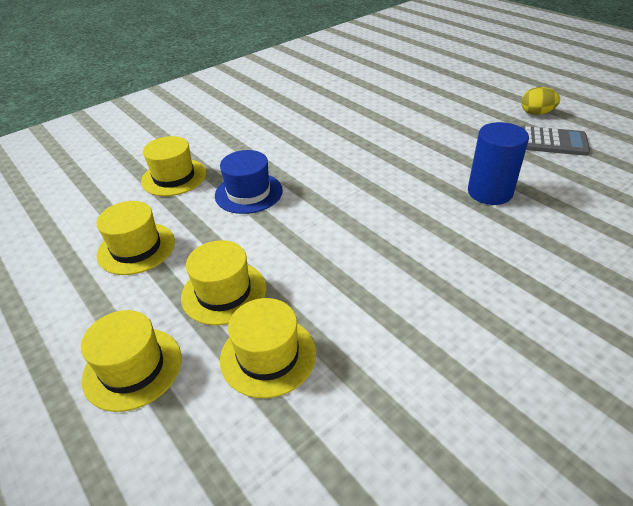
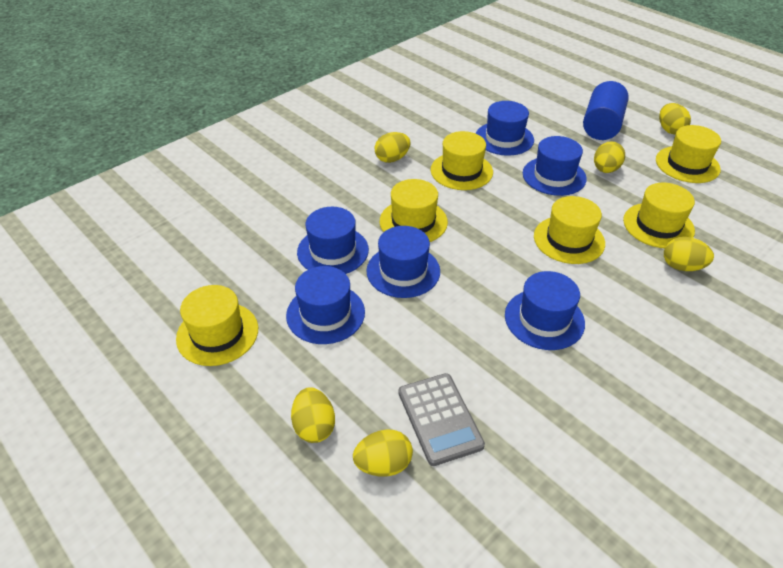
blue hat: [215,150,283,214] = 1 -> [286,266,365,344] [297,207,369,274] [366,226,440,298] [476,101,534,156] [505,271,585,350] [523,136,587,196] = 6
yellow egg: [521,87,560,115] = 1 -> [291,388,335,443] [353,429,413,477] [375,132,410,163] [594,141,625,173] [659,103,691,134] [664,237,714,271] = 6
yellow hat: [81,310,182,412] [96,201,175,275] [141,136,206,196] [181,240,266,325] [220,298,316,398] = 5 -> [176,285,258,366] [380,179,448,242] [431,131,493,190] [534,196,605,264] [623,182,695,248] [656,125,721,183] = 6

